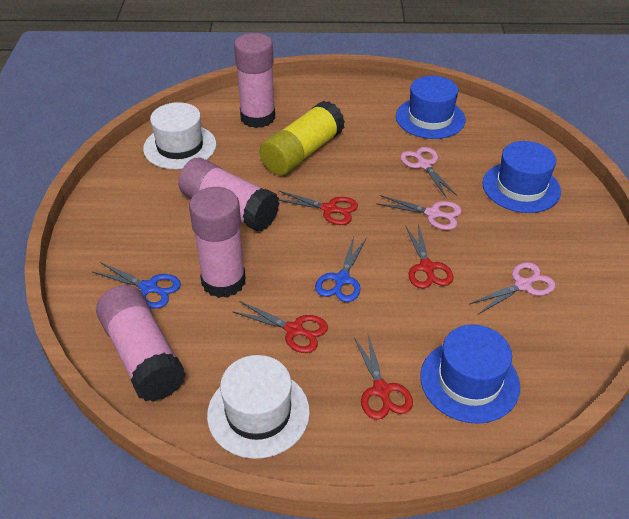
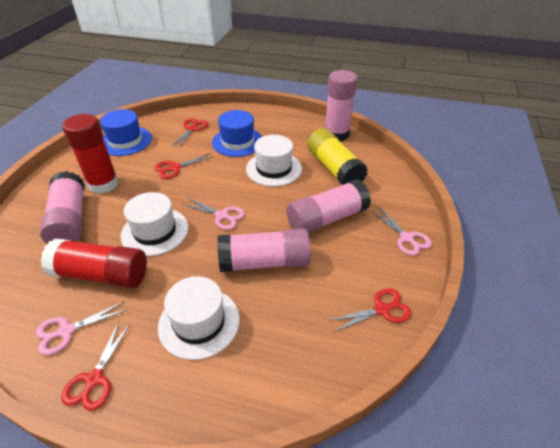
blue hat: [396,76,466,139] [420,325,520,424] [482,141,561,213] = 3 -> [100,109,152,156] [212,110,262,157] = 2
blue scissors: [93,262,181,309] [315,237,366,302] = 2 -> none = 0
red glue stick: none = 0 -> [40,238,147,288] [62,114,119,194] = 2
white hat: [143,102,216,170] [207,355,310,459] = 2 -> [120,192,188,256] [158,276,240,360] [246,135,302,187] = 3

